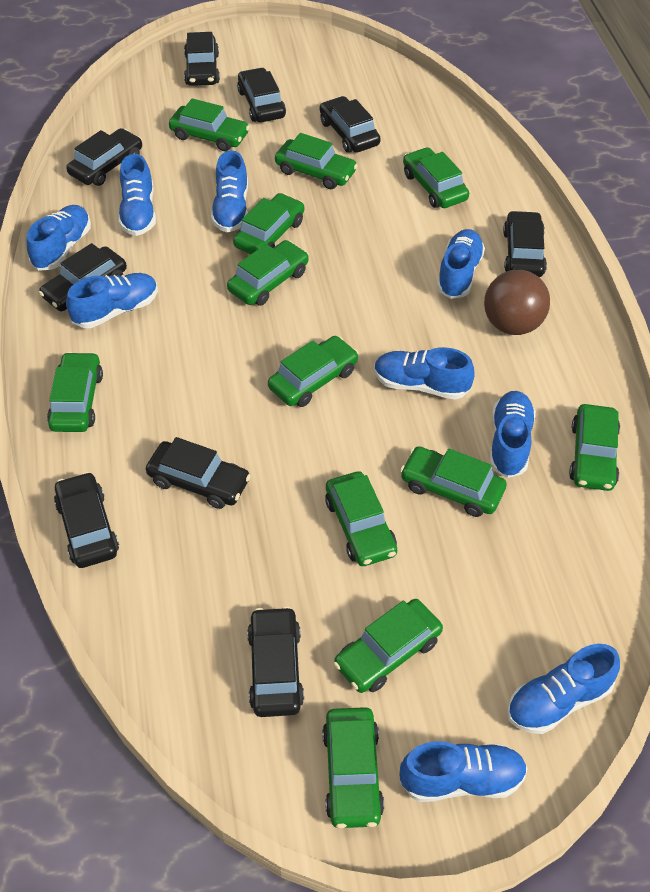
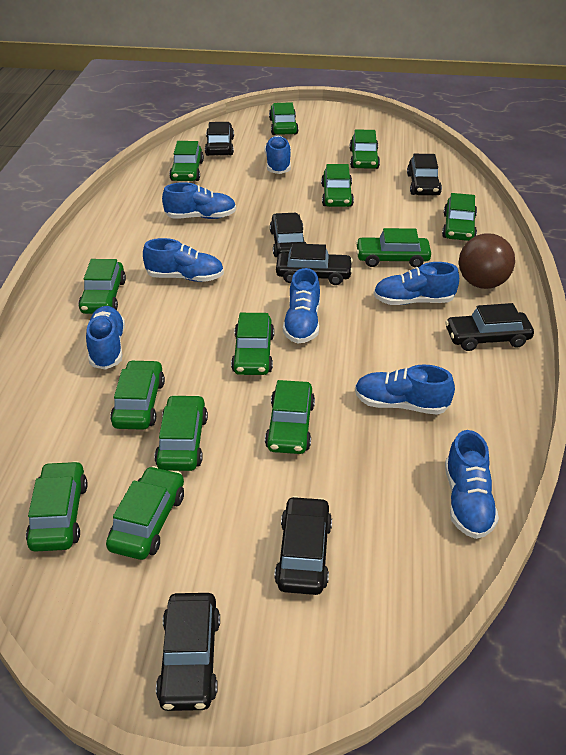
black car: [39,243,127,311] [54,472,119,568] [66,128,142,186] [146,437,251,509] [184,32,220,86] [237,68,286,122] [247,606,304,717] [320,96,381,153] [503,211,547,277] = 9 -> [156,593,220,711] [205,122,234,156] [270,213,306,257] [274,496,332,595] [276,243,353,285] [407,154,442,195] [445,303,534,351] = 7
blue shoe: [26,205,91,271] [66,273,158,328] [118,154,156,236] [211,150,248,232] [374,347,475,399] [400,741,528,802] [437,229,485,299] [490,391,536,478] [507,644,620,734] = 9 -> [86,306,125,370] [143,238,224,282] [162,182,236,219] [264,136,291,174] [283,268,320,343] [355,364,455,415] [373,262,459,305] [445,430,499,539] = 8
green car: [47,352,103,432] [169,98,250,151] [227,240,309,306] [233,193,304,254] [268,336,359,407] [275,133,358,189] [322,707,384,829] [325,471,397,566] [334,599,443,693] [400,446,507,517] [403,147,469,208] [569,404,620,491] = 12 -> [26,461,88,552] [78,259,126,314] [106,466,184,560] [110,360,165,430] [155,395,208,471] [169,141,204,181] [231,313,274,375] [265,380,315,454] [269,102,299,135] [321,164,354,207] [350,129,380,169] [356,228,431,268] [442,193,477,241] = 13

